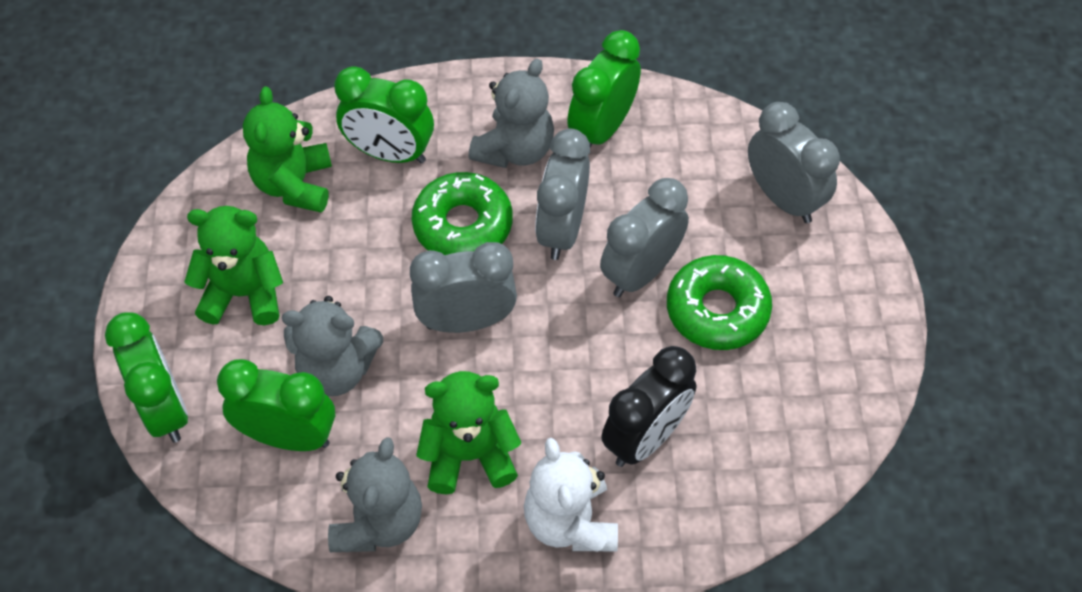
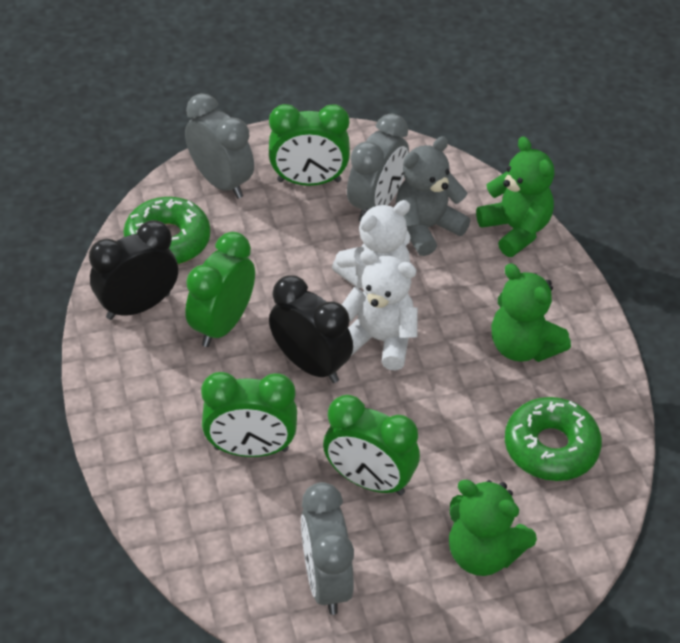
black clock: [601,346,697,467] = 1 -> [89,220,178,320] [269,275,353,383] = 2
grey clock: [410,242,517,333] [535,129,590,260] [600,178,689,297] [748,102,840,223] = 4 -> [185,93,254,199] [301,482,354,615] [347,114,409,222] = 3
grey teddy bear: [282,296,383,396] [328,437,422,552] [469,59,554,168] = 3 -> [396,136,471,256] = 1
white teddy bear: [524,438,618,552] = 1 -> [332,200,411,288] [342,250,418,370] = 2

